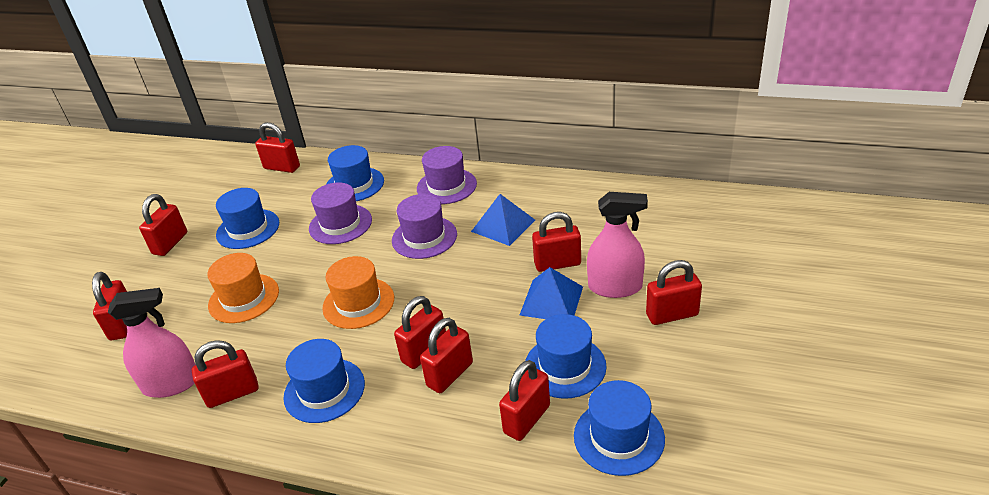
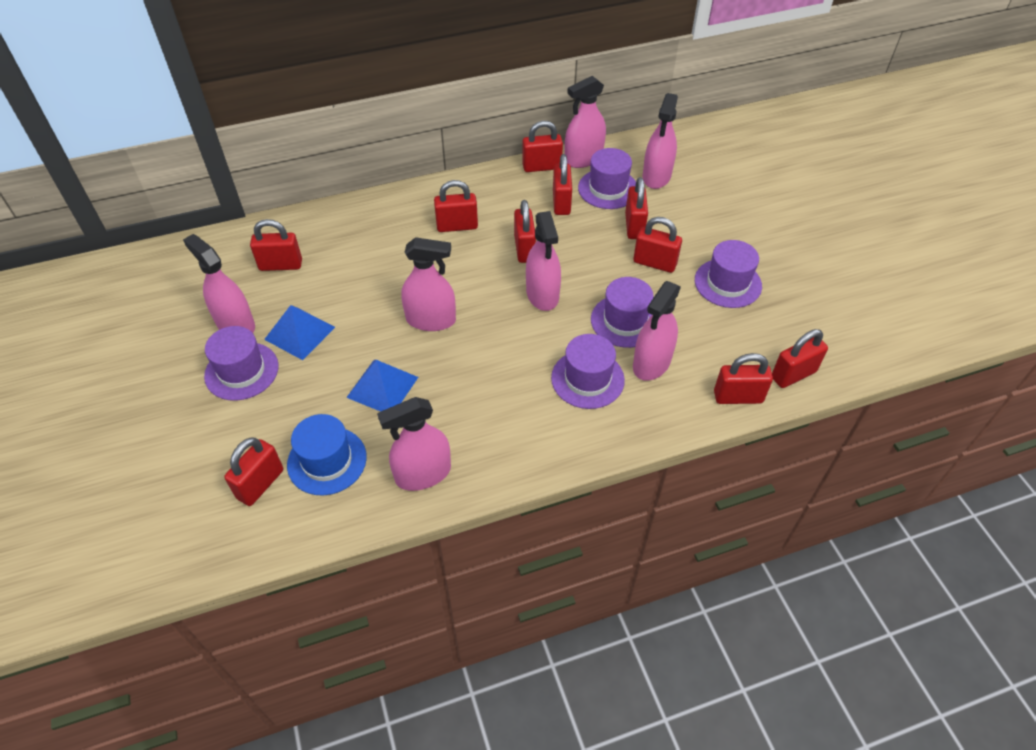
blue hat: [216,188,279,249] [283,339,365,423] [326,145,384,201] [525,314,607,399] [574,380,665,476] = 5 -> [287,414,367,496] = 1
orange hat: [207,253,279,323] [322,256,394,329] = 2 -> none = 0
pink spray bottle: [108,288,196,398] [587,192,648,298] = 2 -> [183,234,255,333] [377,397,451,491] [401,237,456,331] [526,211,561,311] [565,76,606,168] [633,281,681,381] [643,93,678,189] = 7
purple hat: [309,182,372,244] [392,194,457,259] [417,146,477,204] = 3 -> [204,326,279,401] [551,334,625,409] [578,148,636,209] [591,277,654,348] [695,240,762,308] = 5
red padlock: [92,272,127,340] [139,194,187,256] [192,340,259,408] [255,122,300,173] [394,296,446,369] [420,318,473,393] [499,360,550,441] [532,212,581,272] [646,260,702,325] = 9 -> [224,437,283,506] [250,219,302,271] [434,180,478,232] [514,200,536,263] [522,121,563,172] [553,154,572,215] [625,177,648,239] [633,217,682,273] [714,353,773,404] [772,329,828,388] = 10

